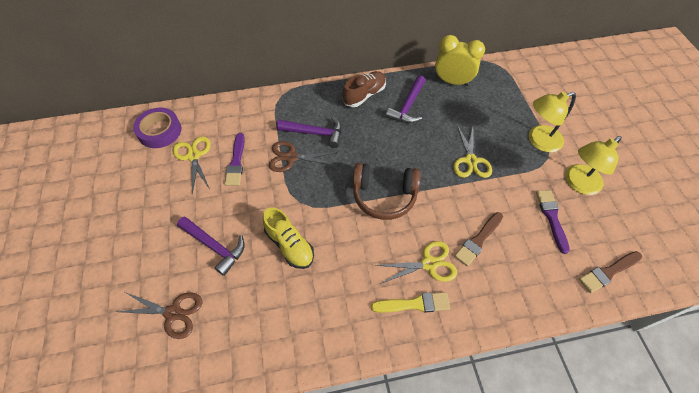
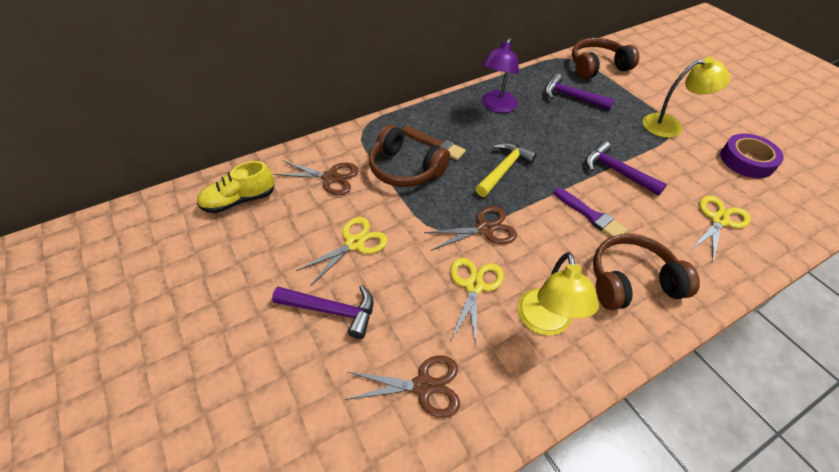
brown brush: [454,212,503,266] [579,251,642,293] = 2 -> [402,126,466,160] = 1
brown headphones: [353,163,421,220] = 1 -> [369,125,450,187] [572,38,639,79] [593,234,700,310] = 3
brown scissors: [116,292,203,339] [269,141,338,172] = 2 -> [274,160,359,195] [345,356,460,418] [424,206,517,251] = 3
brown shoe: [343,71,386,107] = 1 -> none = 0
purple brush: [225,133,245,186] [536,190,570,254] = 2 -> [554,188,628,237] = 1
purple lamp: none = 0 -> [482,38,519,113] = 1
yellow brush: [371,292,450,313] = 1 -> none = 0
yellow clock: [435,35,485,86] = 1 -> none = 0
yellow hammer: none = 0 -> [476,142,537,197] = 1

